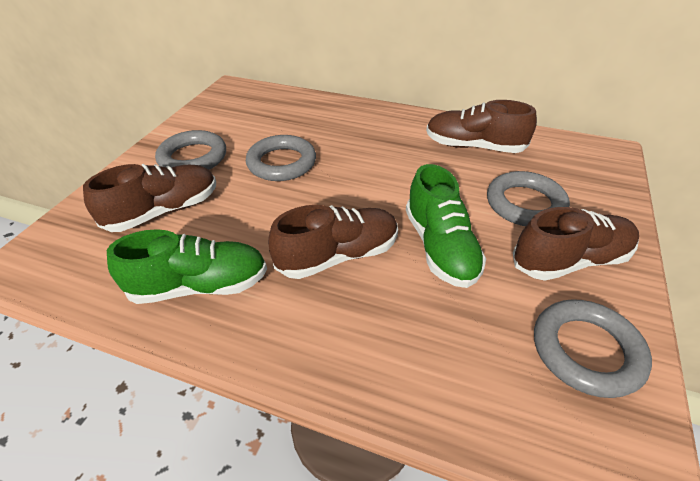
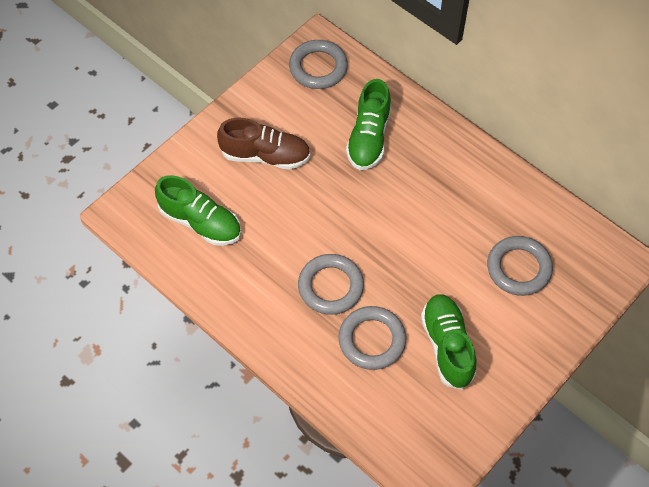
brown shoe: [83,164,216,232] [268,205,398,279] [426,100,537,153] [513,207,639,281] = 4 -> [217,118,311,170] = 1
green shoe: [107,229,267,304] [406,164,486,288] = 2 -> [155,175,241,246] [346,79,391,170] [421,294,476,390] = 3

